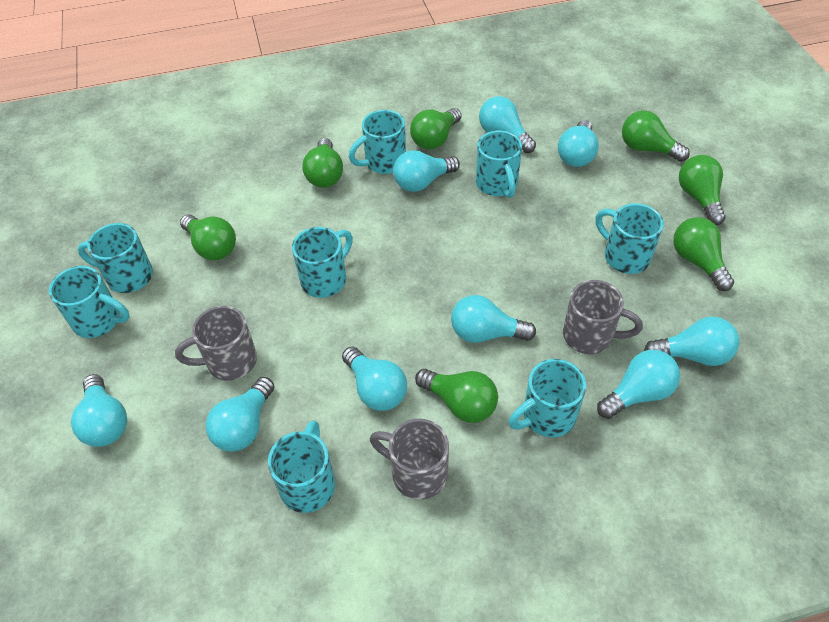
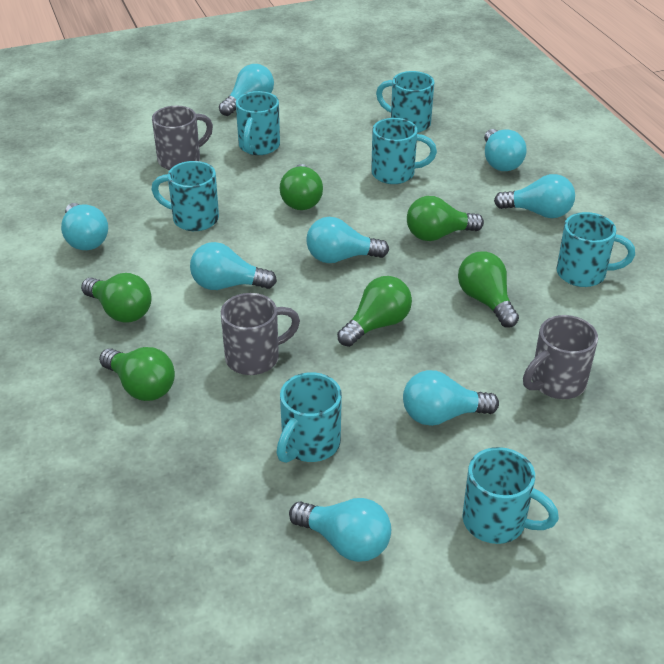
green light bulb: [180,215,236,260] [303,138,343,188] [410,108,462,149] [415,369,498,423] [622,110,690,162] [673,217,734,291] [679,155,726,225] = 7 -> [81,273,152,323] [99,347,175,401] [280,164,323,210] [337,276,412,347] [407,196,484,241] [458,251,519,327] = 6
turquoise light bulb: [71,374,127,447] [206,377,275,452] [342,347,407,411] [393,150,460,192] [451,295,536,343] [479,96,536,153] [558,120,599,167] [597,350,680,419] [644,317,739,366] = 9 -> [61,203,108,250] [190,242,277,290] [219,64,274,116] [289,498,391,562] [306,217,389,263] [403,370,499,426] [484,129,527,171] [494,174,575,218] = 8
turquoise mug: [49,266,130,338] [77,223,153,293] [268,420,335,513] [292,227,353,298] [349,110,406,174] [476,130,522,198] [509,359,586,437] [596,203,664,274] = 8 -> [151,161,219,231] [236,91,280,155] [276,373,342,463] [371,118,437,184] [376,71,434,133] [462,447,559,544] [556,212,635,287] = 7

